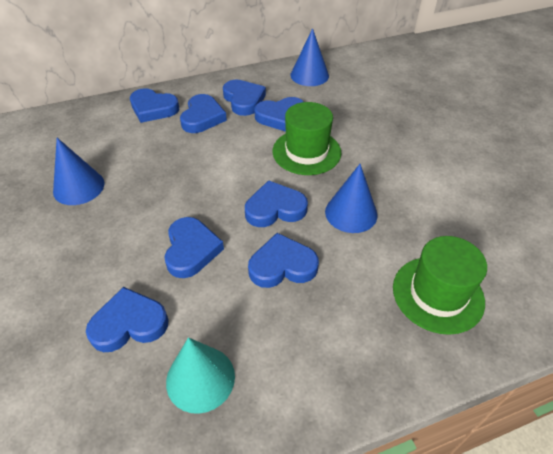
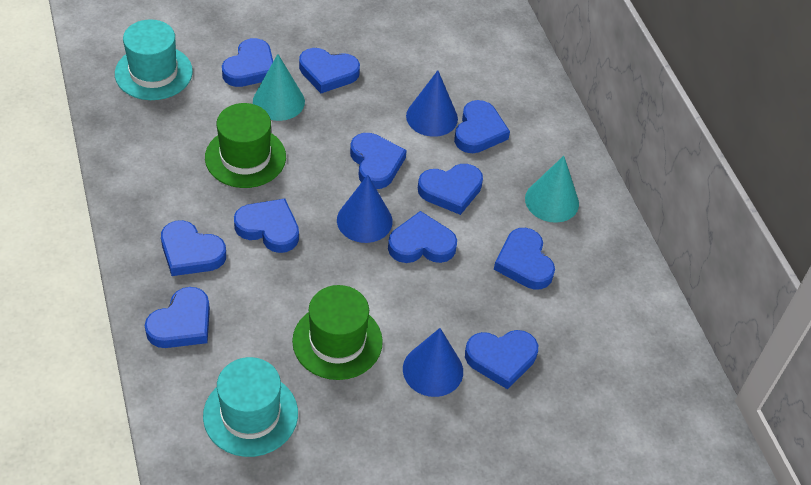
blue heart: [86,287,169,352] [130,88,179,123] [164,217,224,278] [180,94,227,133] [223,80,266,116] [245,180,308,227] [248,233,319,288] [254,97,304,132] = 8 -> [145,287,210,348] [161,220,226,276] [222,38,273,87] [234,199,299,253] [299,48,360,93] [350,133,407,189] [388,211,457,263] [418,164,483,215] [454,100,510,153] [465,330,538,389] [494,228,555,290] = 11
turquoise cone: [166,337,235,414] = 1 -> [253,54,305,121] [525,156,579,223] = 2
turquoise hat: none = 0 -> [115,19,193,100] [203,357,298,457] = 2

